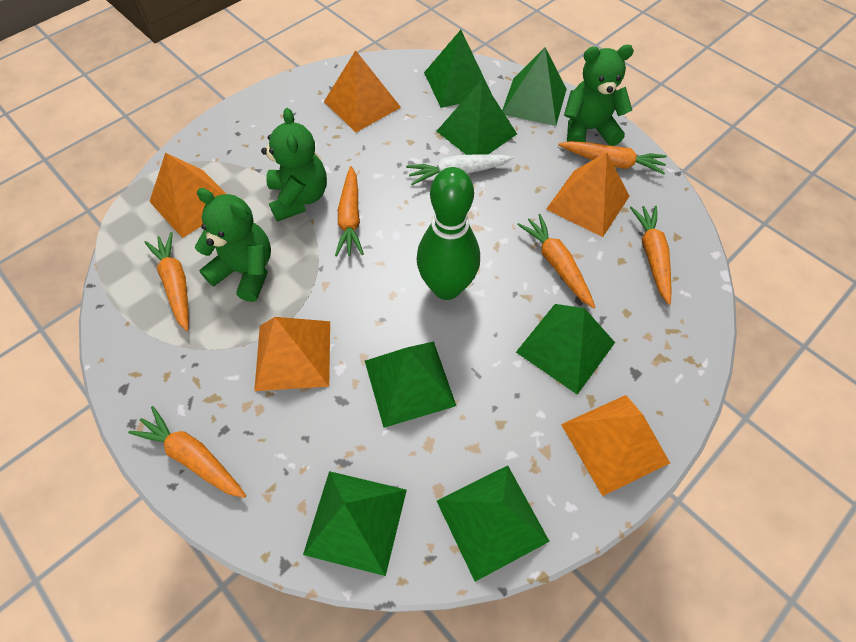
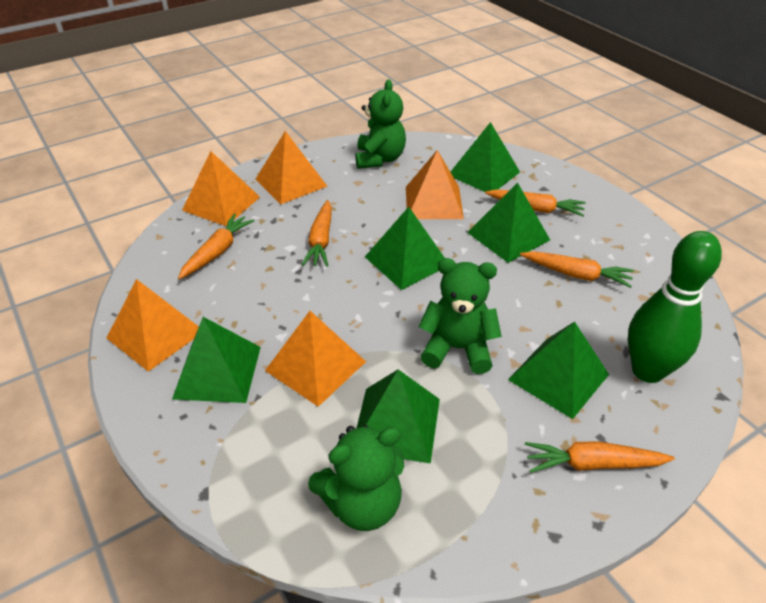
green pyramid: [303,471,407,576] [365,341,456,428] [424,30,492,108] [437,80,517,155] [437,465,550,582] [502,47,567,126] [516,304,615,395] = 7 -> [172,317,261,403] [357,369,440,463] [365,207,445,290] [451,122,520,192] [467,182,550,263] [508,321,609,419] = 6
orange carrot: [128,406,246,498] [144,232,189,331] [335,166,364,257] [517,214,595,308] [559,141,667,175] [630,206,672,305] = 6 -> [178,214,255,279] [302,200,332,266] [485,189,586,217] [520,251,634,288] [525,441,675,473] = 5
white carrot: [406,154,514,185] = 1 -> none = 0

